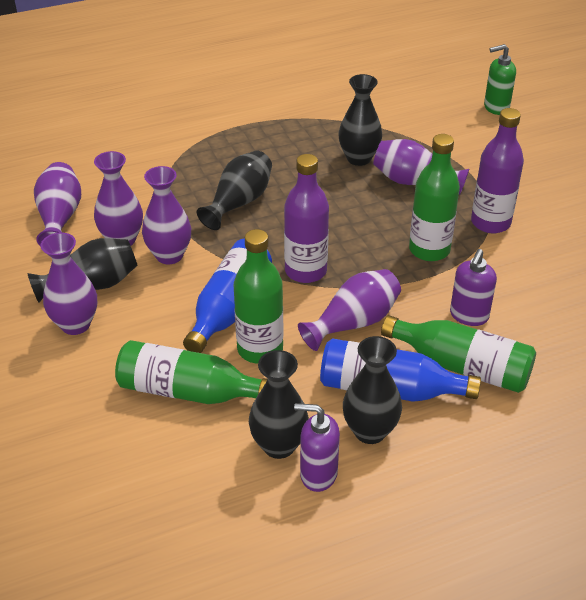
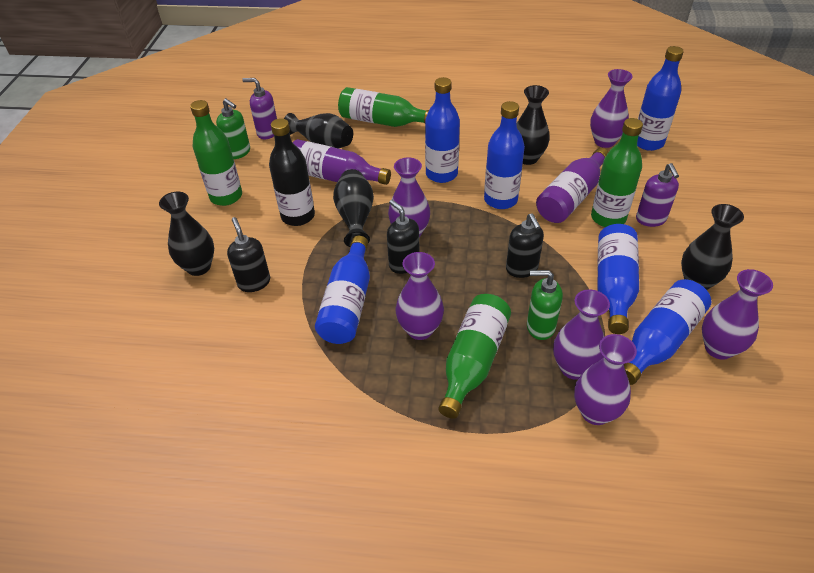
black bottle: none = 0 -> [269,118,315,226] = 1
black soap dispenser: none = 0 -> [227,217,270,292] [387,200,420,274] [506,214,544,278] = 3
blue bottle: [183,239,272,353] [320,338,481,402] = 2 -> [315,236,370,344] [425,77,460,183] [484,101,525,209] [597,224,639,334] [624,279,712,385] [637,46,684,151] = 6
green soap dispenser: [484,44,516,115] = 1 -> [216,98,250,159] [527,270,563,340] = 2

